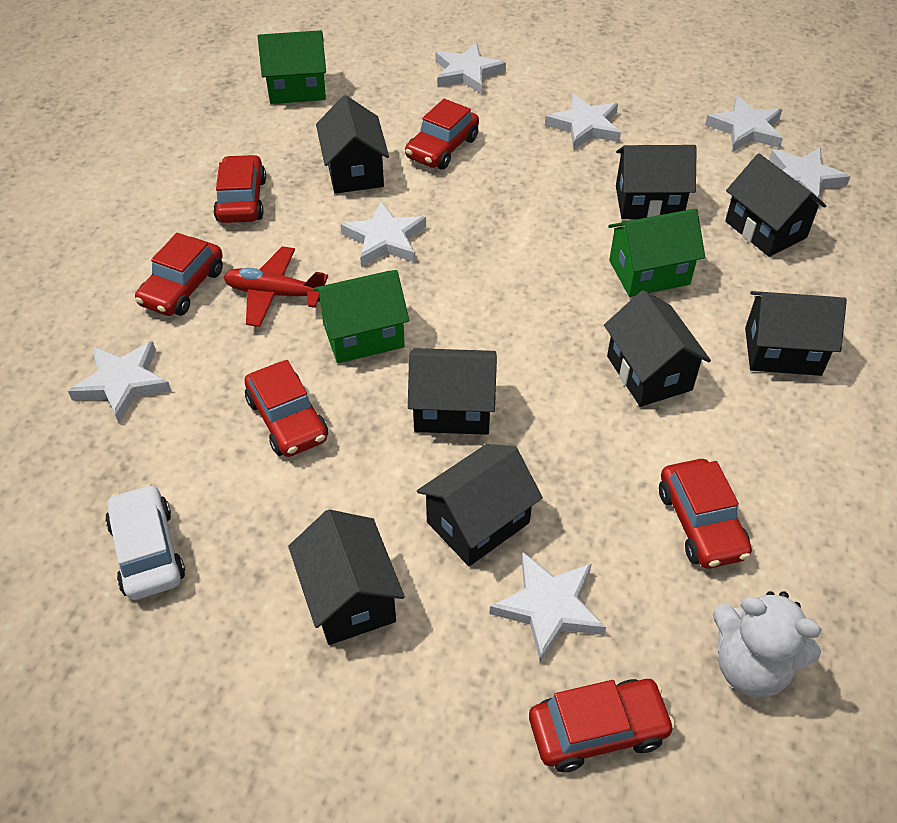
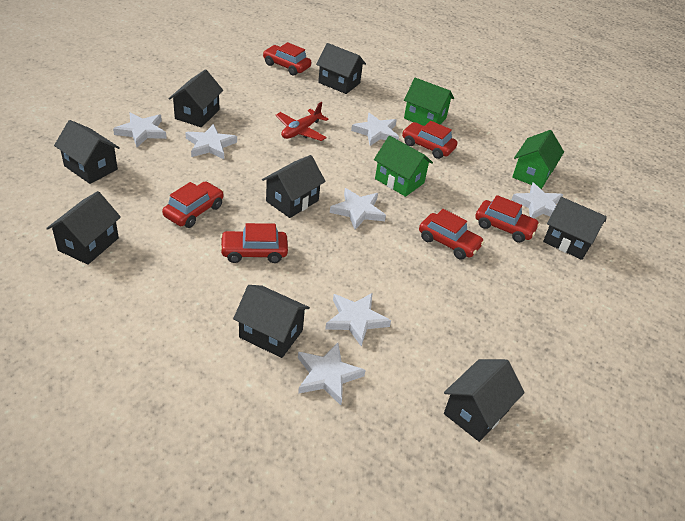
white car: [105,484,185,600] = 1 -> none = 0
white teddy bear: [713,591,821,697] = 1 -> none = 0

